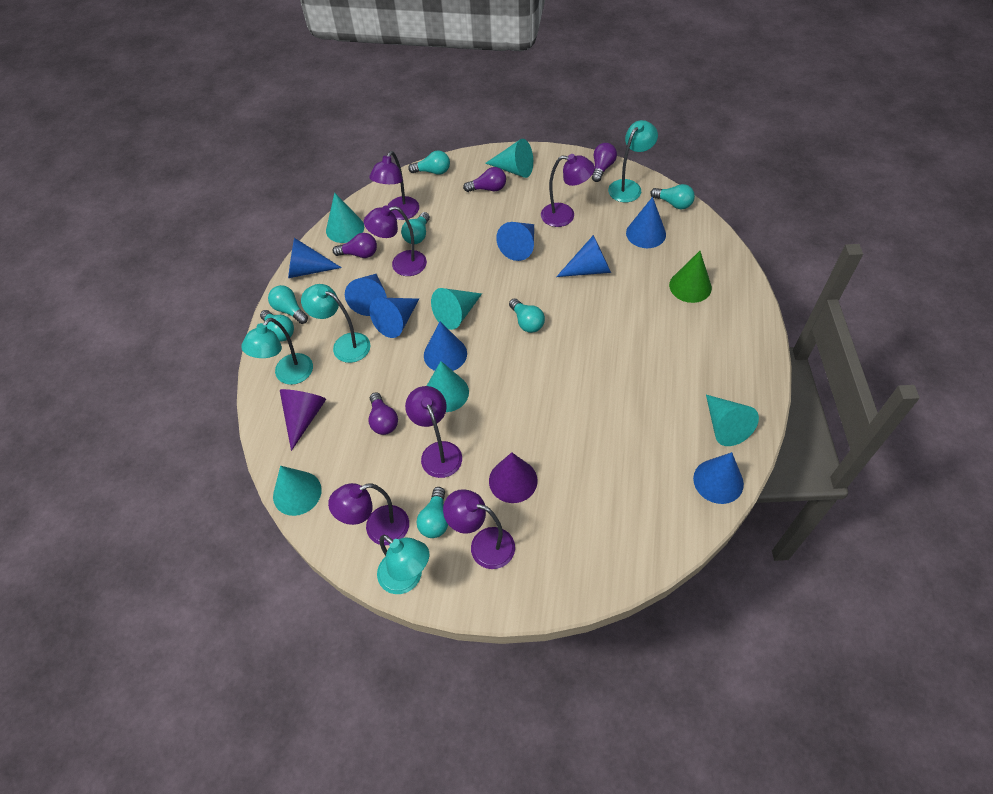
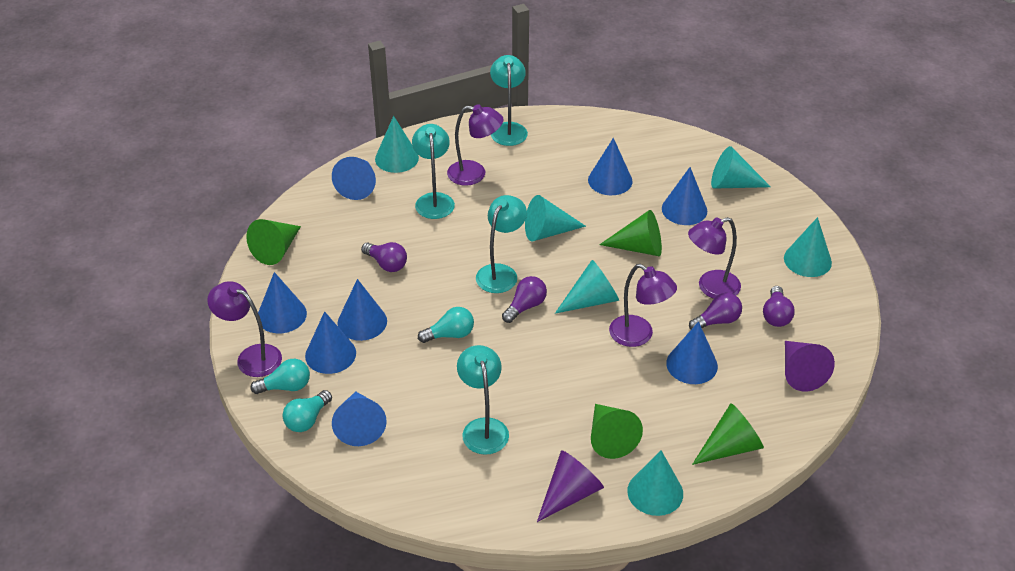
green cone: [669,251,712,303] = 1 -> [246,219,301,265] [591,404,643,459] [599,210,662,256] [692,403,764,465] = 4
purple lamp: [328,483,409,545] [364,206,427,276] [369,151,419,220] [405,386,462,478] [443,489,515,569] [541,154,595,227] = 6 -> [207,281,282,377] [447,104,503,186] [609,264,677,347] [688,217,741,299] = 4
turquoise light bulb: [260,310,294,342] [268,285,308,324] [401,212,430,244] [408,150,450,175] [417,487,448,538] [509,298,545,333] [650,184,695,209] = 7 -> [250,359,310,394] [283,390,332,432] [418,307,474,343] = 3

